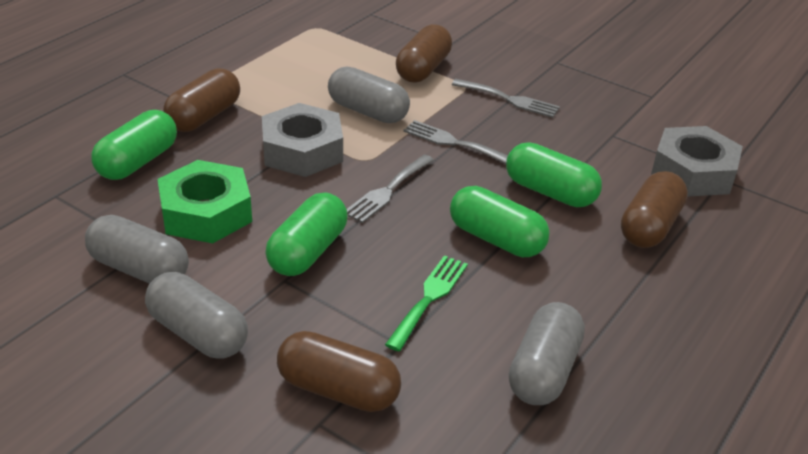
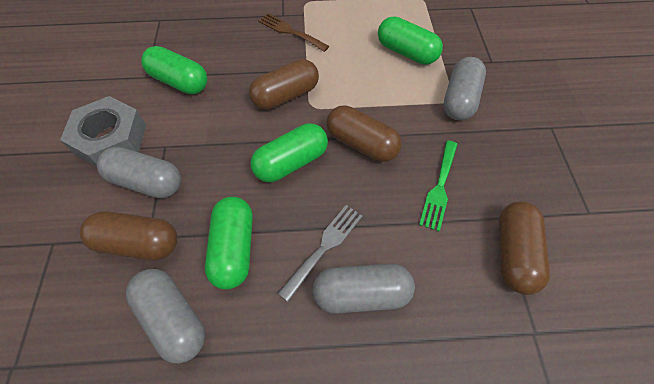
brown fork: none = 0 -> [258,13,329,52] = 1
green nut: [157,160,252,243] = 1 -> none = 0
grey fork: [347,155,434,223] [403,120,508,164] [452,79,560,118] = 3 -> [278,205,363,302] = 1
grey nut: [262,103,343,177] [651,126,743,197] = 2 -> [60,96,146,167] = 1

